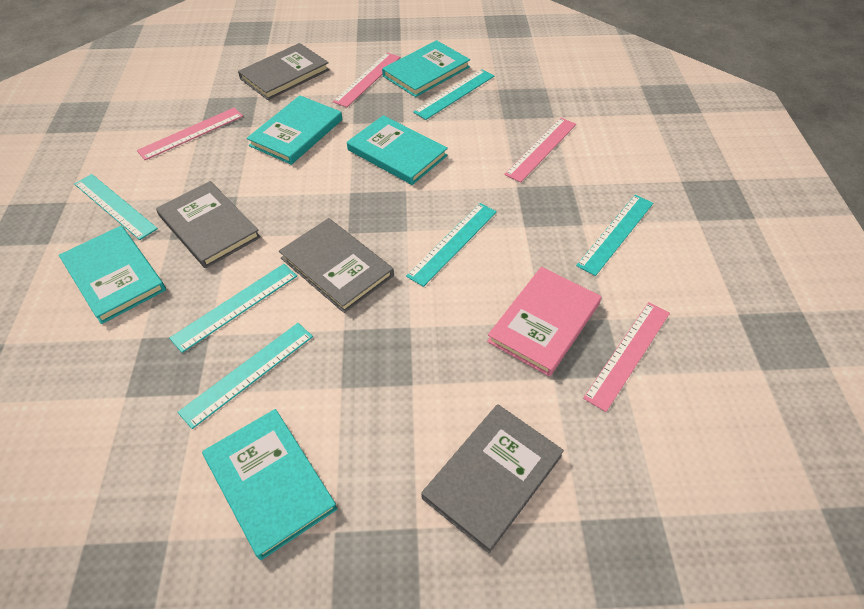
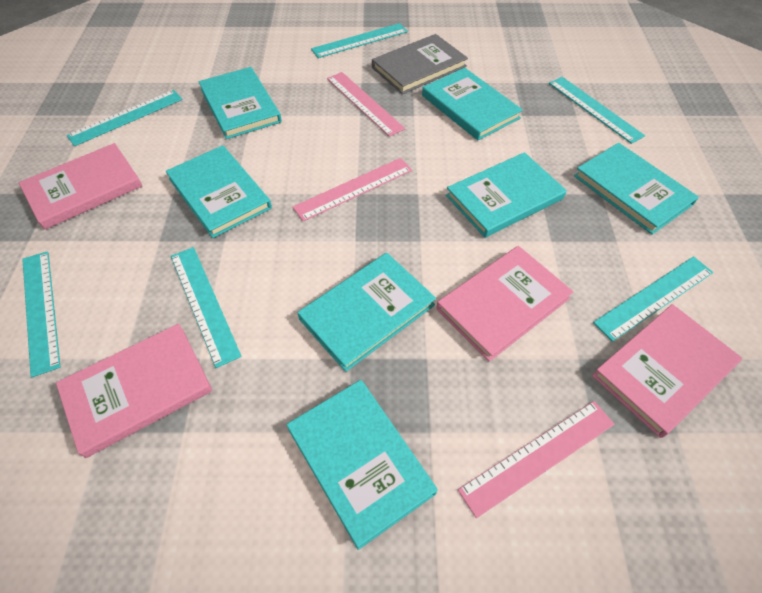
grey book: [156,181,261,268] [238,43,330,100] [279,218,394,313] [421,404,564,553] = 4 -> [372,34,468,94] = 1
pink book: [487,267,601,376] = 1 -> [19,143,142,230] [56,324,213,458] [436,246,573,362] [592,304,742,438] = 4
pink ruler: [137,108,243,160] [333,53,400,107] [504,118,576,183] [583,302,670,412] = 4 -> [293,158,412,221] [327,72,405,137] [458,401,615,518] = 3
turquoise book: [59,226,166,324] [202,409,337,560] [247,95,342,165] [347,115,448,185] [382,40,470,97] = 5 -> [166,145,272,238] [198,67,282,139] [286,380,438,550] [297,253,436,372] [422,68,523,141] [446,152,567,238] [574,143,699,235] = 7

